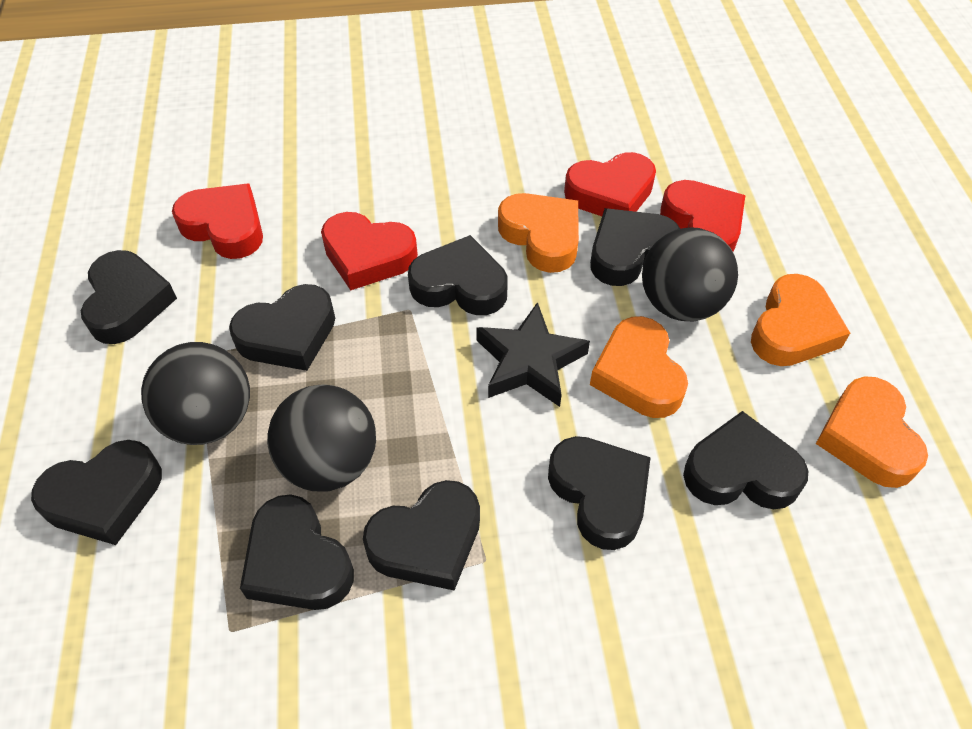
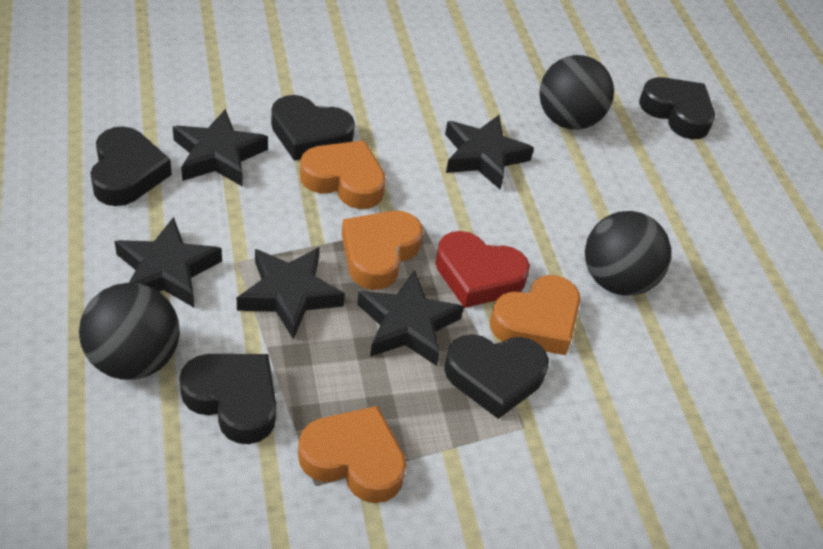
black heart: [31,440,162,545] [81,250,177,344] [229,284,335,371] [240,494,354,610] [363,480,480,590] [408,235,508,315] [548,436,651,550] [590,208,680,286] [683,411,808,509] = 9 -> [90,126,172,206] [179,354,276,444] [271,95,355,161] [444,334,549,419] [639,77,715,139] = 5
black star: [476,302,590,407] = 1 -> [115,217,222,308] [173,109,268,187] [237,247,345,339] [357,270,464,366] [445,115,534,190] = 5
red heart: [172,184,263,259] [321,212,418,290] [564,152,656,216] [660,180,745,251] = 4 -> [435,231,530,308] = 1

